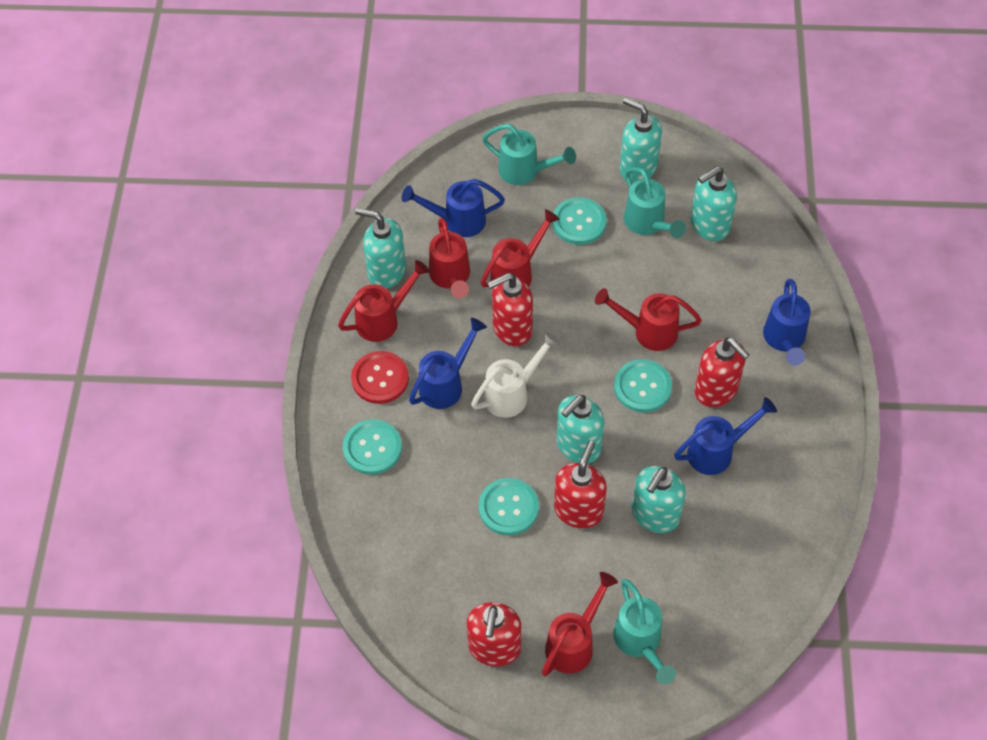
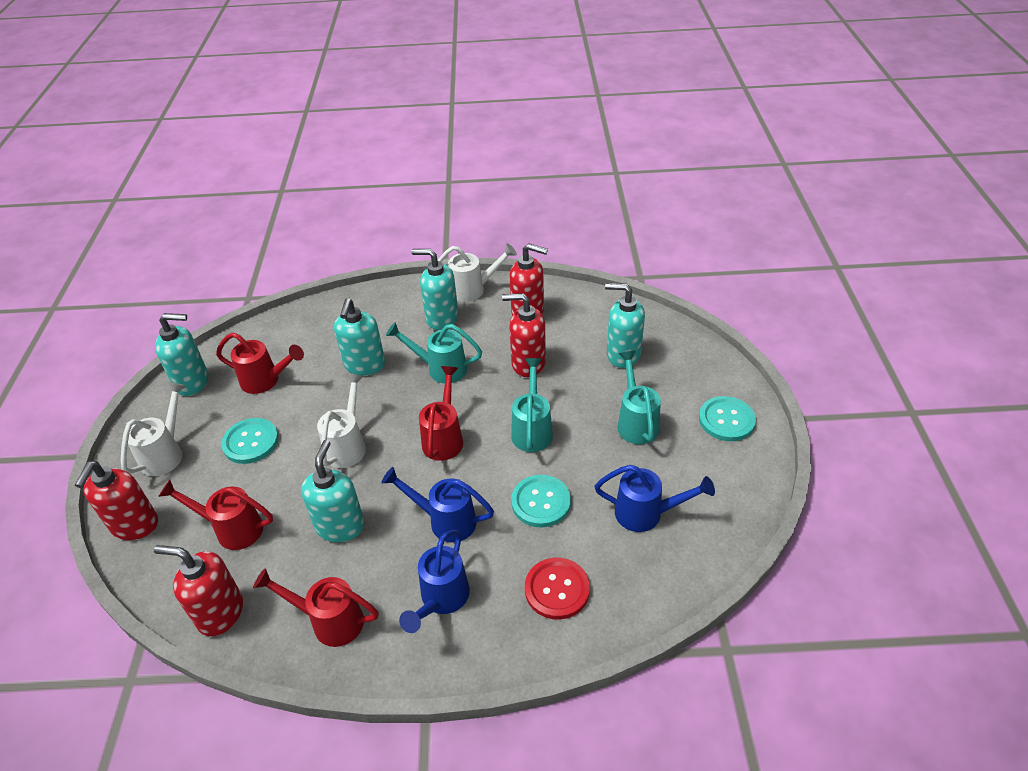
blue watering can: [401,179,505,237] [409,318,487,409] [674,397,777,475] [763,279,811,365] = 4 -> [381,467,494,542] [399,530,470,633] [595,465,715,532] = 3
red watering can: [338,260,430,342] [429,218,470,298] [481,209,560,287] [542,572,618,676] [595,288,702,351] = 5 -> [158,480,273,550] [216,333,304,394] [253,568,379,647] [419,366,463,461] = 4
turquoise button: [343,419,402,475] [479,478,539,536] [552,197,606,245] [614,359,672,413] = 4 -> [221,418,279,464] [511,475,571,527] [699,396,756,441] = 3
white watering can: [471,331,560,418] = 1 -> [121,382,186,476] [317,373,366,468] [438,243,517,302] = 3

